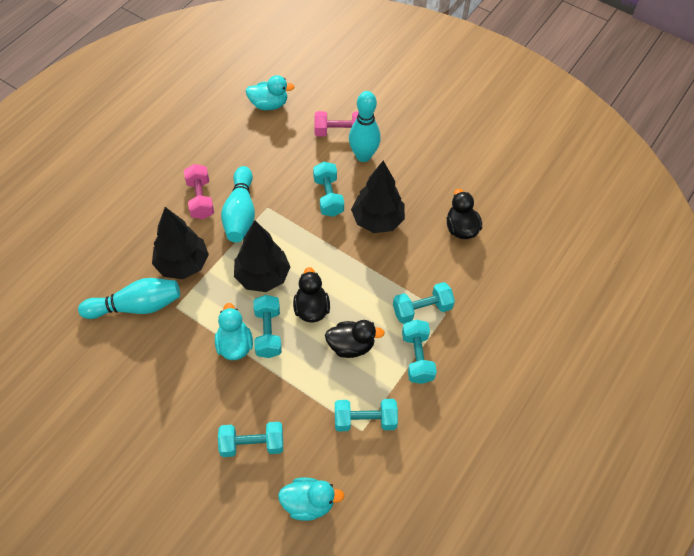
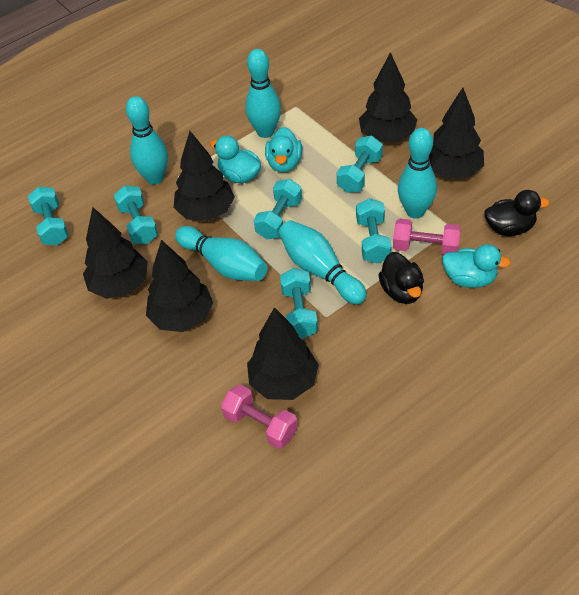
black duck: [293,267,330,322] [325,320,385,358] [447,189,482,239] = 3 -> [378,252,424,304] [484,190,550,236] = 2
black tree: [152,207,209,279] [234,220,290,292] [351,161,405,233] = 3 -> [83,207,148,299] [146,240,213,332] [174,131,235,221] [247,307,319,400] [359,52,417,142] [429,88,484,179] = 6
turquoise bowling pin: [78,278,180,319] [221,166,255,242] [349,91,381,162] = 3 -> [126,96,168,185] [175,226,267,281] [245,49,281,138] [279,220,367,305] [398,128,437,219] = 5

